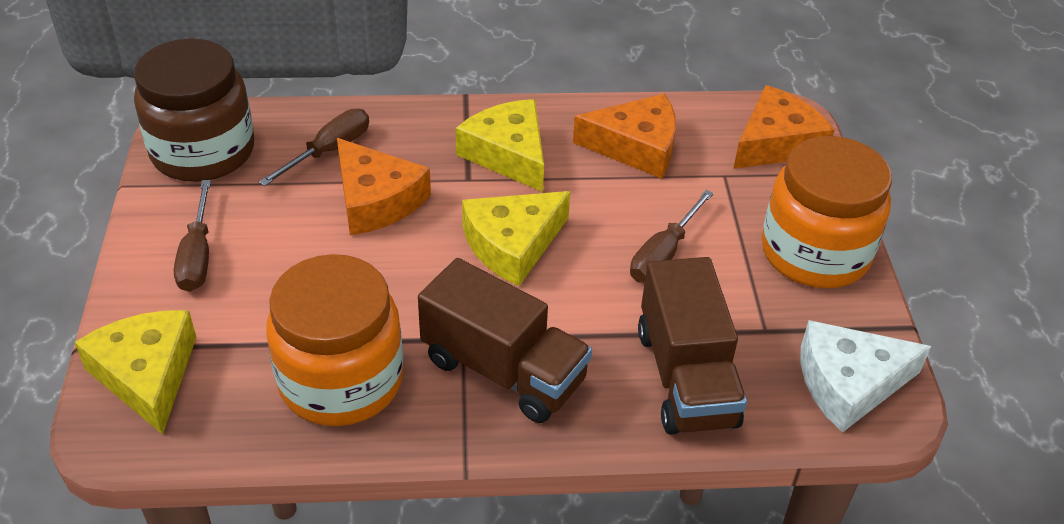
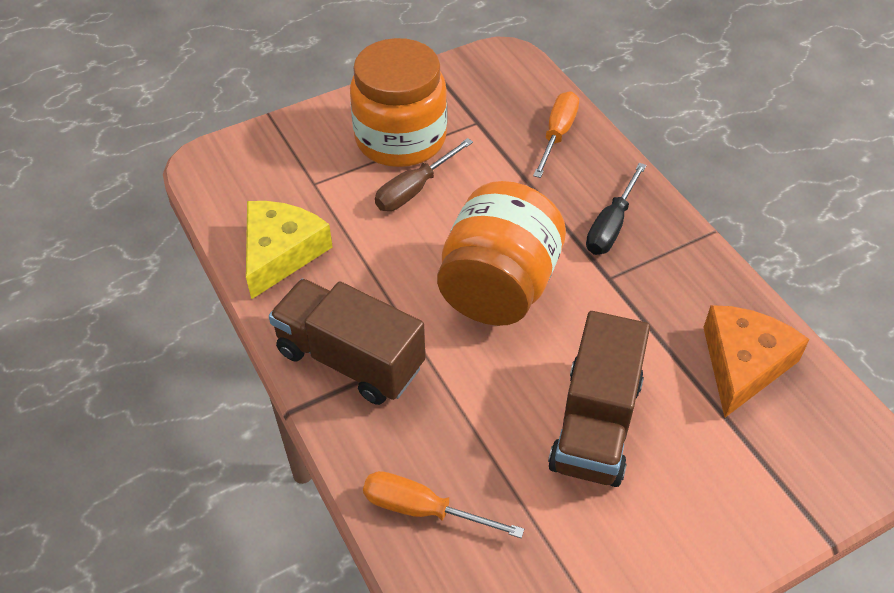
black screwdriver: none = 0 -> [586,163,647,255] = 1
brown jar: [134,39,254,182] = 1 -> none = 0
brown screwdriver: [174,180,211,292] [259,109,369,186] [630,190,714,283] = 3 -> [375,138,473,211] = 1
orange cheese: [337,138,431,235] [573,94,676,179] [733,85,835,169] = 3 -> [703,305,810,417] = 1
orange screwdriver: none = 0 -> [363,471,524,538] [533,91,579,178] = 2
white cheese: [801,320,931,433] = 1 -> none = 0
yellow cheese: [74,310,196,435] [456,99,544,192] [462,191,570,286] = 3 -> [246,201,333,300] = 1

